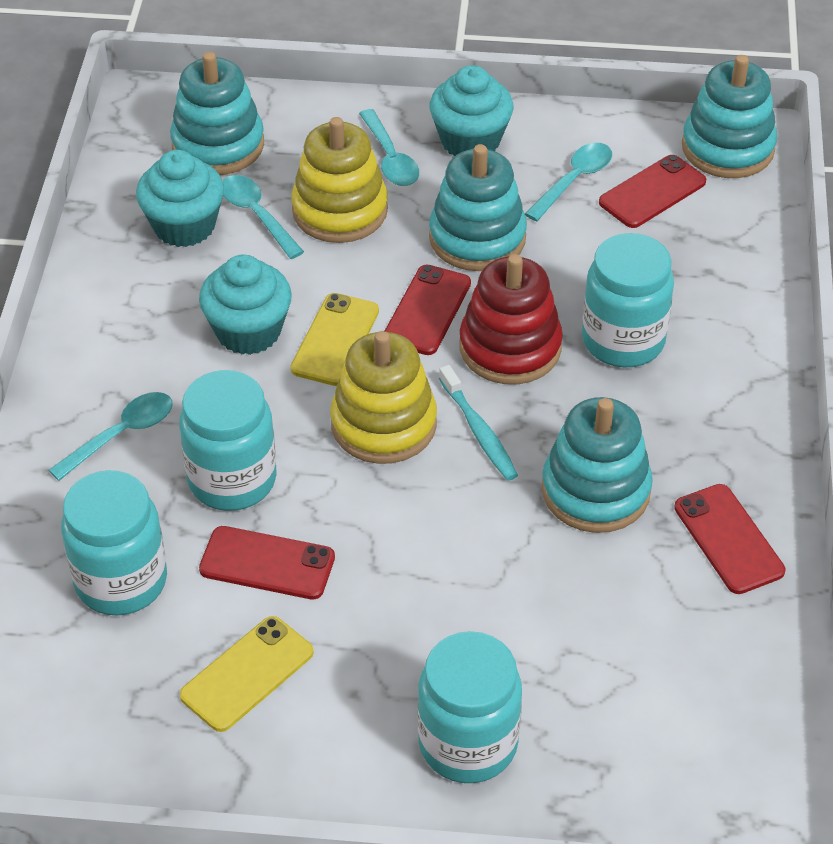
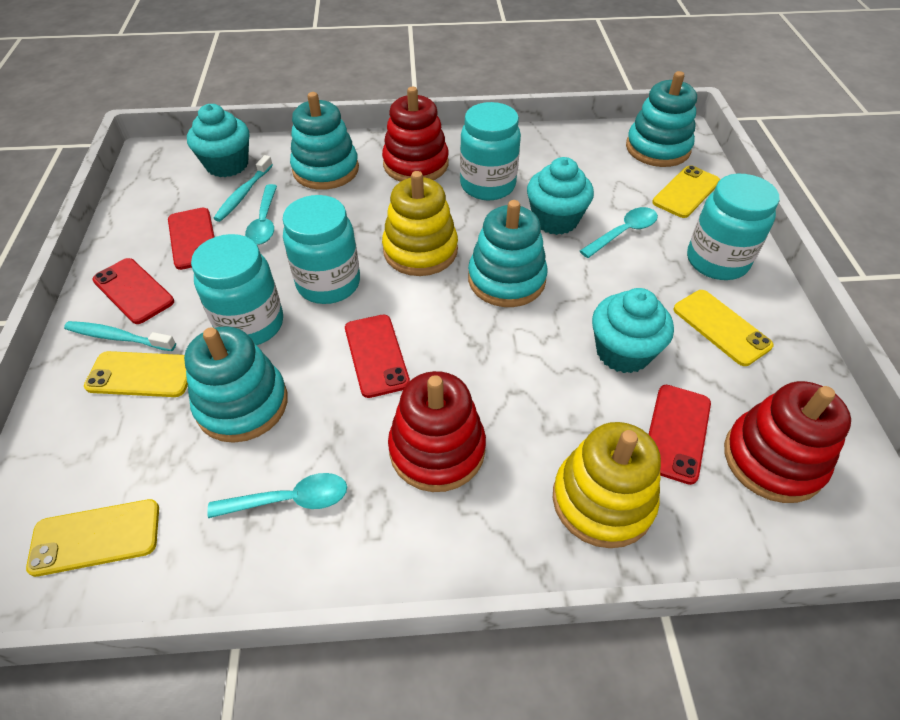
red stacking toy: [460,254,563,384] = 1 -> [382,87,449,182] [388,371,486,492] [724,381,851,503] = 3
turquoise spoon: [49,392,173,481] [222,175,304,259] [359,109,419,186] [525,143,612,221] = 4 -> [207,473,347,518] [245,184,277,245] [580,207,658,258] = 3
turquoise toothbrush: [439,365,518,481] = 1 -> [64,321,176,351] [213,155,273,222] = 2
yellow phone: [180,616,314,732] [290,293,379,386] = 2 -> [26,499,159,577] [84,351,188,397] [652,165,720,218] [673,290,774,366] = 4

